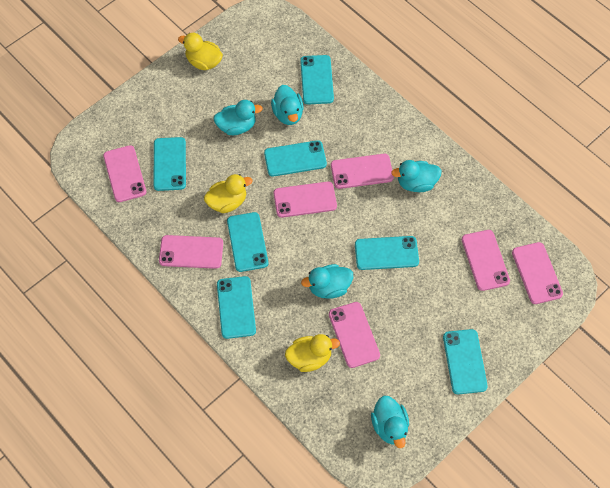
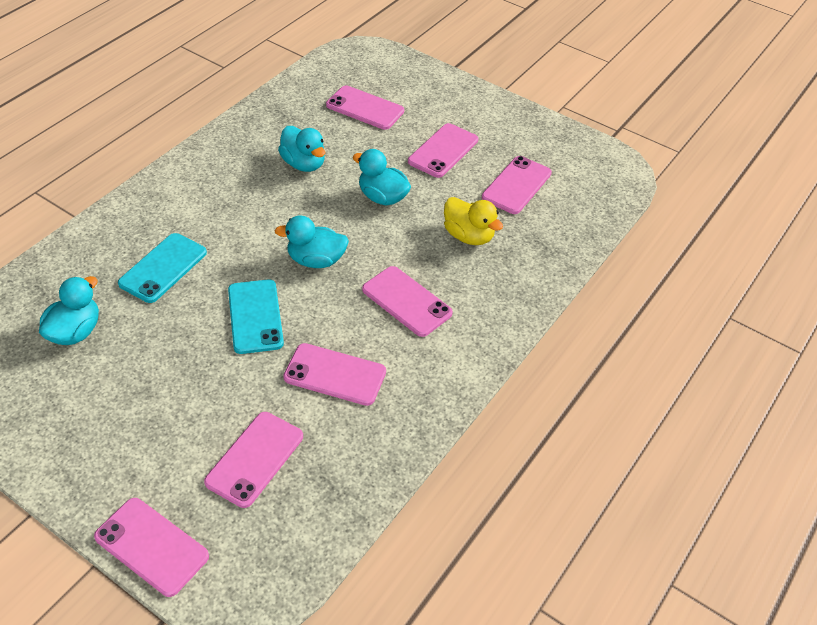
turquoise duck: [213,100,263,135] [271,85,304,125] [301,264,353,299] [371,396,409,448] [391,160,442,192] = 5 -> [39,276,99,345] [274,215,349,268] [278,126,325,172] [353,149,411,206] = 4
turquoise phone: [153,137,186,191] [217,276,256,339] [227,212,268,272] [264,140,327,177] [300,55,334,104] [355,236,419,270] [443,329,488,394] = 7 -> [118,233,207,303] [228,279,284,354] = 2
yellow duck: [178,33,223,70] [204,174,253,213] [285,334,340,372] = 3 -> [444,197,503,245] = 1

